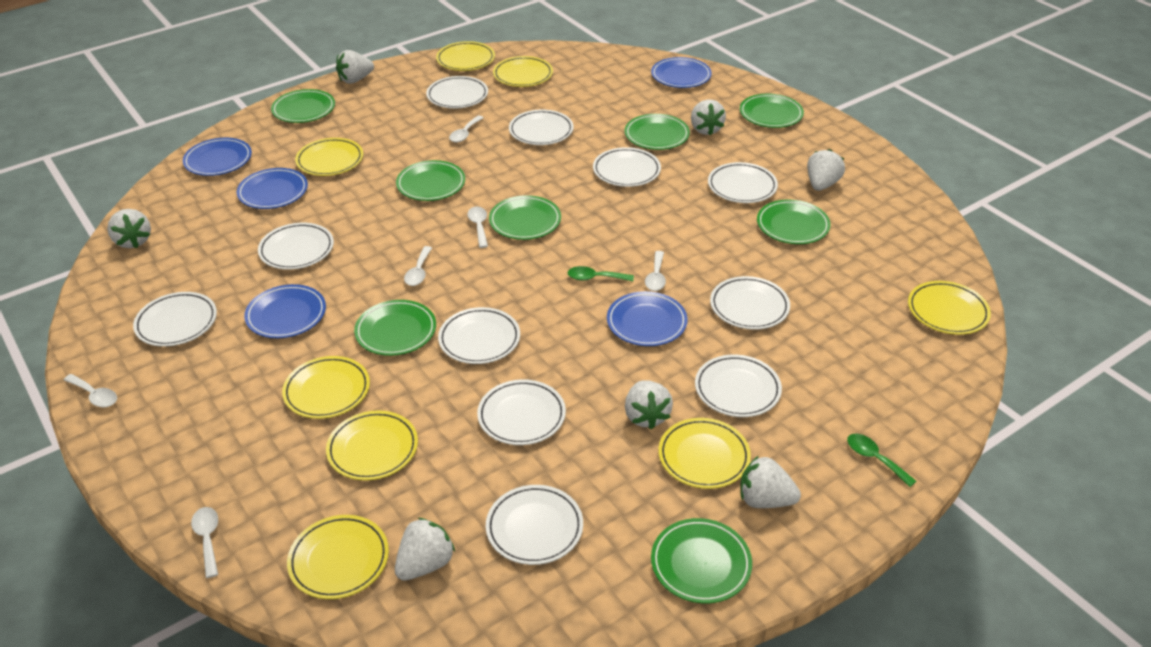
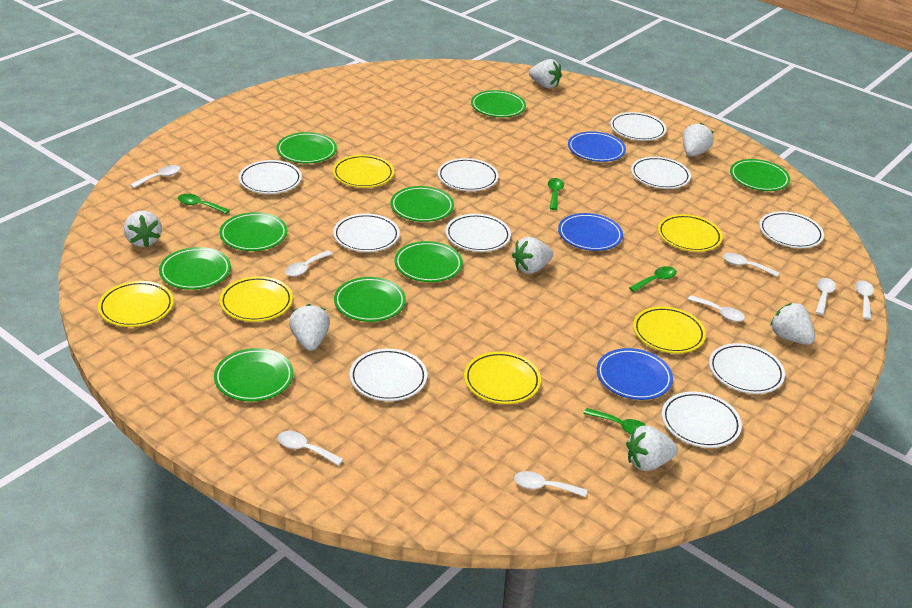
blue plate: [183,138,252,176] [237,168,308,209] [244,284,326,338] [607,291,688,346] [651,57,712,88] = 5 -> [558,213,623,251] [568,131,626,162] [597,348,673,400] = 3
green plate: [271,89,335,123] [354,300,436,356] [396,160,465,201] [489,195,561,240] [625,114,690,150] [651,518,752,603] [740,94,804,128] [757,200,831,244] = 8 -> [159,247,231,290] [214,348,294,401] [219,212,287,251] [277,132,337,163] [334,277,406,322] [391,186,454,222] [394,241,463,282] [471,90,526,117] [730,159,790,191] = 9
green spoon: [567,266,634,281] [847,434,916,487] = 2 -> [178,194,230,214] [548,178,564,210] [583,408,647,434] [629,266,677,292] = 4
white plate: [133,292,217,347] [258,223,334,270] [426,76,488,108] [438,307,520,364] [477,379,566,445] [486,485,583,565] [509,110,574,145] [593,147,661,187] [695,355,782,417] [708,162,778,203] [710,276,790,330] = 11 -> [239,160,302,194] [333,214,400,252] [350,349,427,401] [438,158,499,191] [445,214,511,252] [610,112,667,141] [631,157,691,189] [662,392,742,448] [709,343,785,394] [759,211,824,248] = 10
white spoon: [64,374,117,407] [191,507,218,578] [404,246,432,286] [449,116,484,143] [468,207,488,248] [645,251,666,291] = 6 -> [130,165,181,188] [278,431,344,466] [285,250,333,277] [514,471,587,497] [688,295,745,322] [723,253,779,277] [815,278,836,315] [855,281,874,320] = 8
yellow plate: [282,356,370,419] [287,515,389,599] [295,138,363,176] [326,410,418,481] [436,41,495,71] [493,56,553,87] [659,418,751,489] [908,281,991,335] = 8 -> [98,281,174,327] [220,276,293,322] [333,155,394,188] [464,352,541,404] [633,306,706,353] [658,214,723,252] = 6

